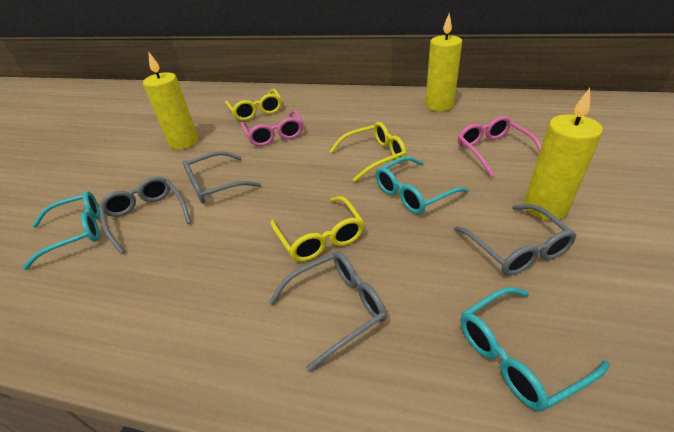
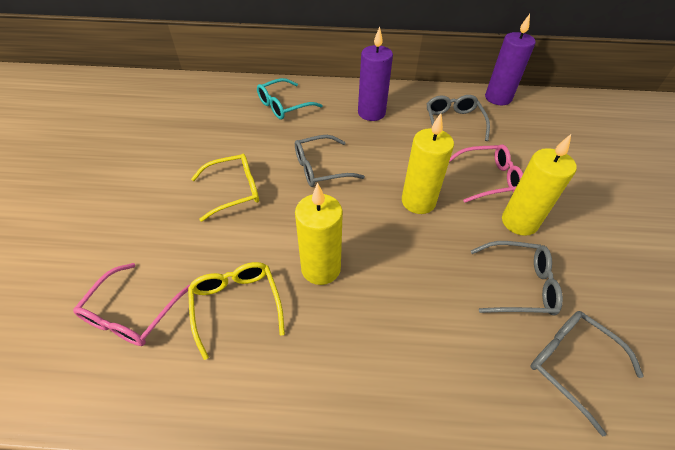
purple candle: none = 0 -> [358,27,393,121] [485,14,536,105] = 2
turquoise glasses: [23,191,100,270] [376,156,468,214] [460,287,610,411] = 3 -> [257,78,323,120] = 1
yellow glasses: [225,89,282,121] [270,196,364,262] [329,122,406,182] = 3 -> [188,262,285,360] [191,154,259,222] = 2

